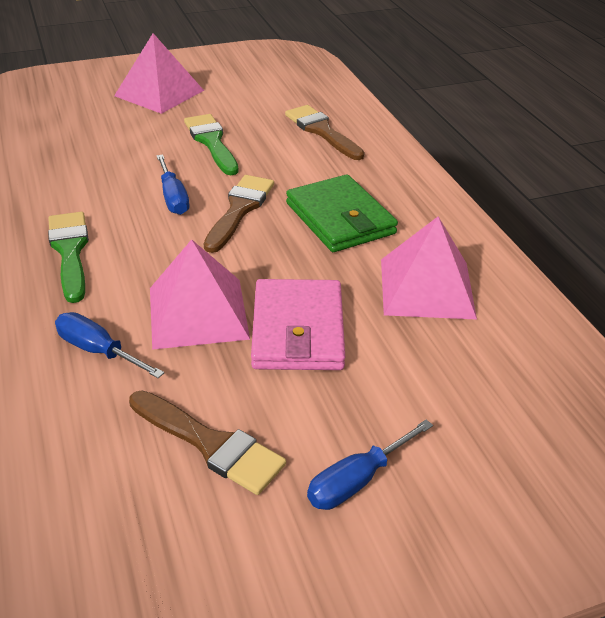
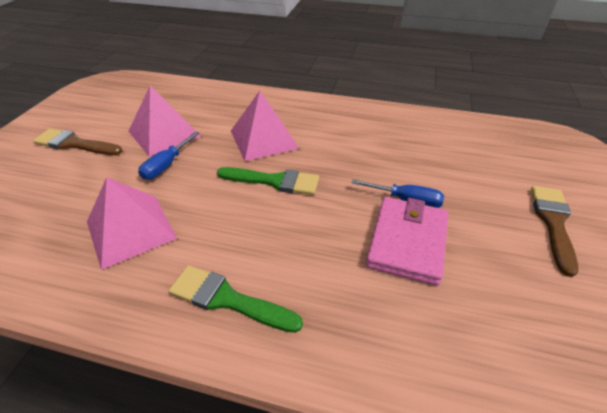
blue screwdriver: [55,312,164,378] [156,155,189,215] [307,419,433,510] = 3 -> [138,132,199,180] [352,179,444,208] = 2
brown brush: [129,390,286,495] [204,175,274,253] [285,105,365,160] = 3 -> [33,129,123,155] [531,186,579,277] = 2
green wallet: [286,174,398,252] = 1 -> none = 0

